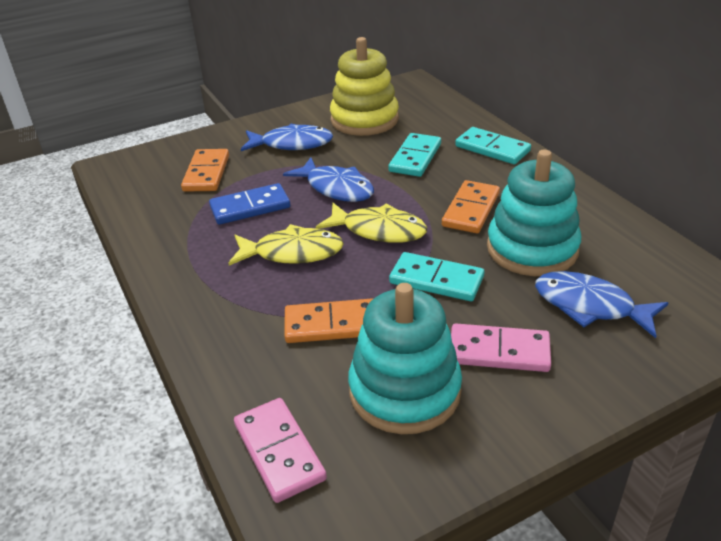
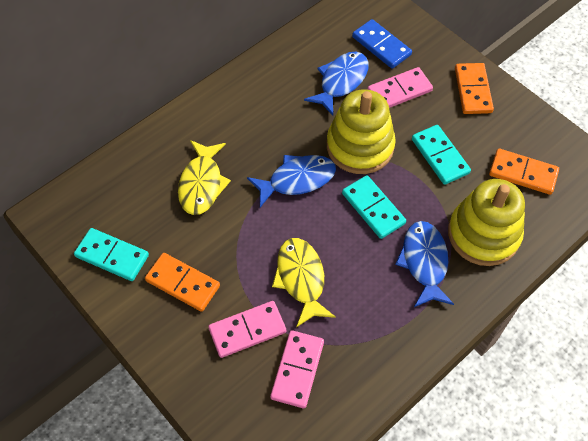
pink domino: [234,398,327,503] [451,323,551,372] = 2 -> [208,301,286,358] [270,330,324,408] [367,67,433,108] = 3
turquoise stacking toy: [348,283,462,434] [487,150,581,276] = 2 -> none = 0
yellow stacking toy: [330,37,399,136] = 1 -> [327,89,396,174] [448,179,525,266] = 2

